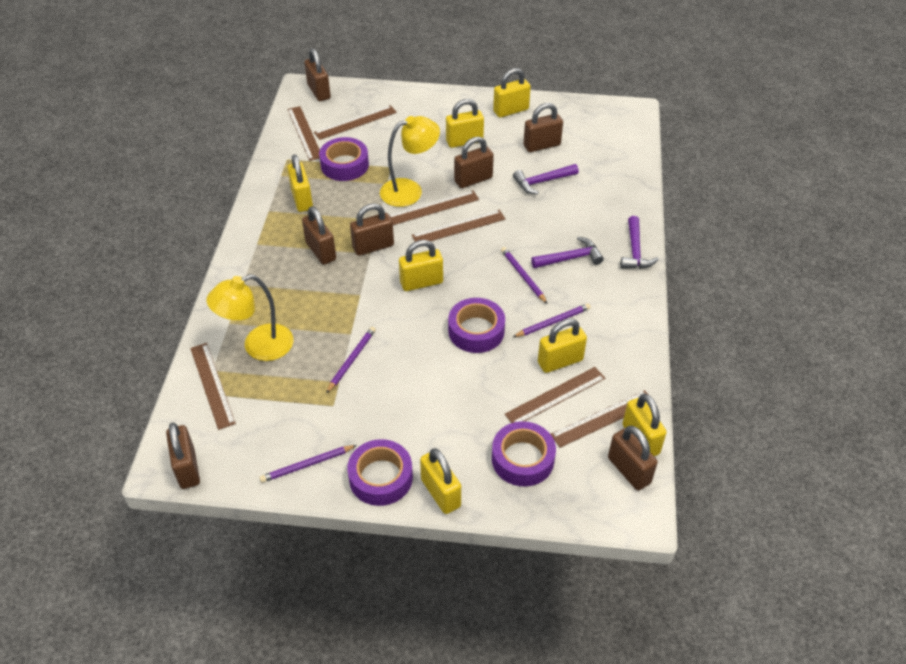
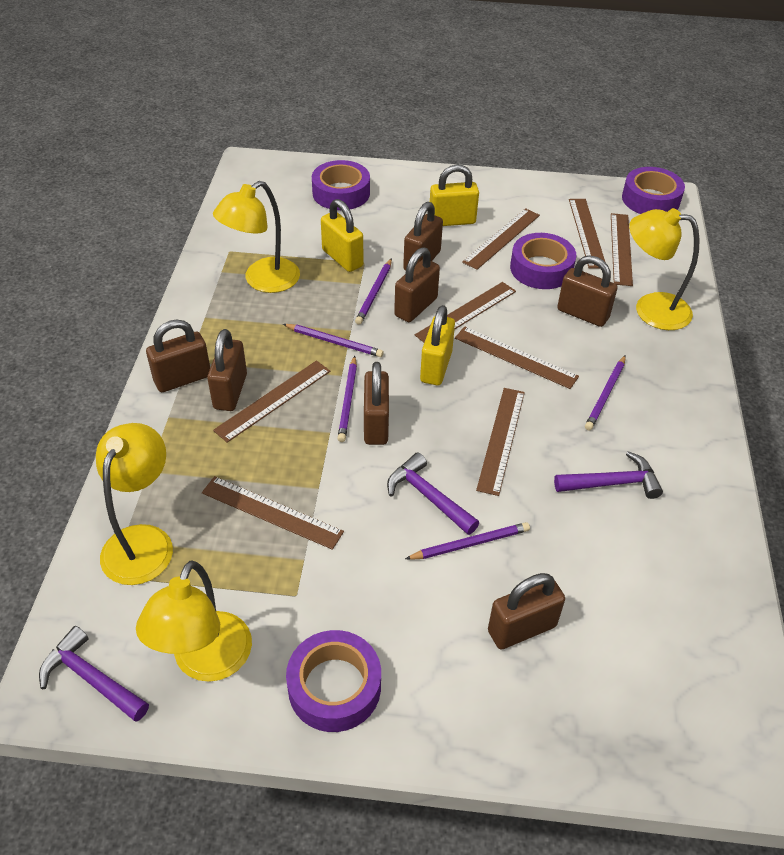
brown ruler: [190,343,236,430] [287,106,320,161] [314,105,397,140] [389,191,479,225] [412,210,506,242] [505,367,605,423] [551,390,648,448] = 7 -> [202,476,344,550] [213,361,330,443] [415,282,516,342] [455,326,579,389] [462,208,540,270] [476,388,525,496] [569,199,606,269] [611,213,633,286] = 8
purple pencil: [260,445,357,483] [326,327,376,393] [501,247,548,304] [513,303,591,337] = 4 -> [283,324,384,357] [337,356,357,442] [355,258,392,325] [405,522,530,560] [585,355,626,431] = 5
yellow lamp: [207,274,293,361] [380,116,440,207] = 2 -> [96,423,173,585] [136,561,252,682] [213,181,300,293] [629,208,700,330] = 4
yellow padlock: [287,155,313,212] [399,240,443,291] [420,448,461,514] [446,99,484,148] [493,68,531,118] [538,319,587,373] [623,394,667,456] = 7 -> [321,199,363,272] [420,305,455,385] [430,164,479,226] = 3

